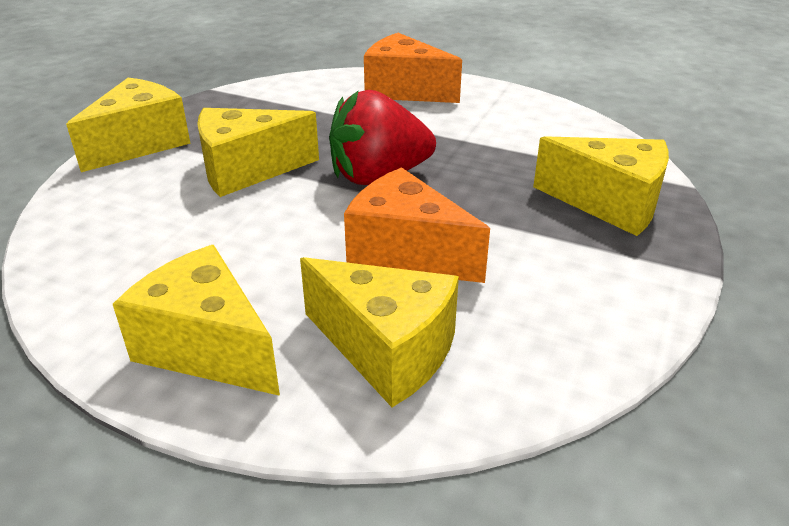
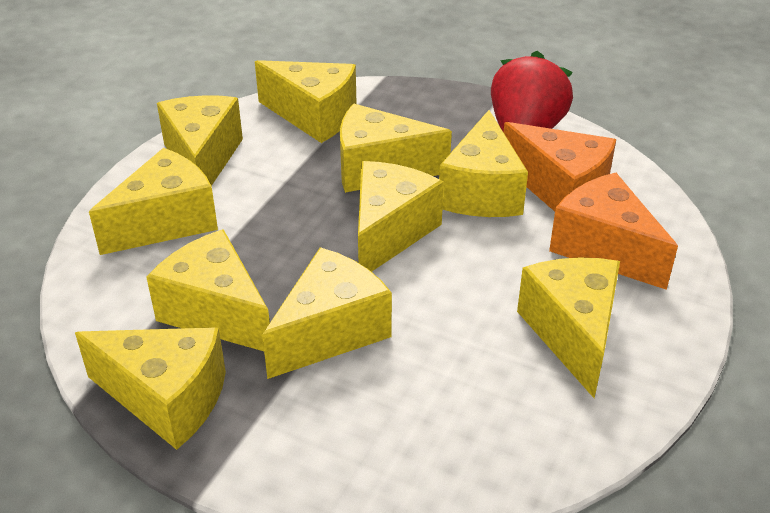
yellow cheese: [66,78,191,172] [113,245,280,396] [197,108,319,197] [300,257,459,407] [533,136,669,236] = 5 -> [75,327,226,450] [89,148,218,255] [146,229,270,351] [157,95,243,186] [255,60,357,143] [262,247,392,379] [340,104,452,193] [358,161,444,272] [439,110,528,217] [517,257,620,398] = 10

